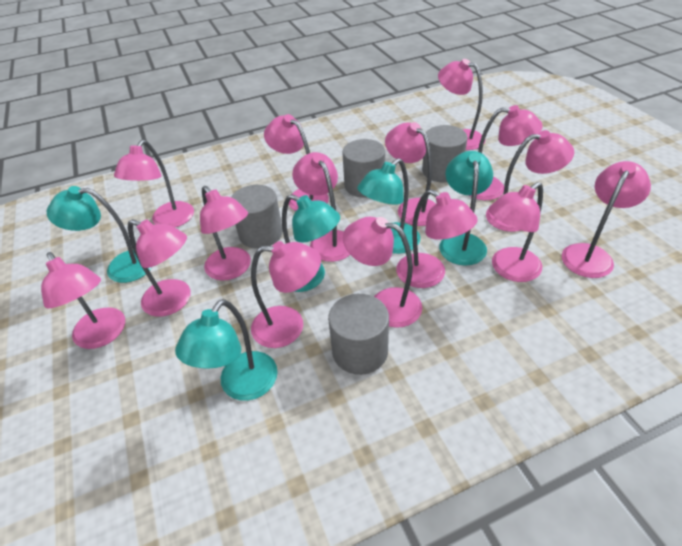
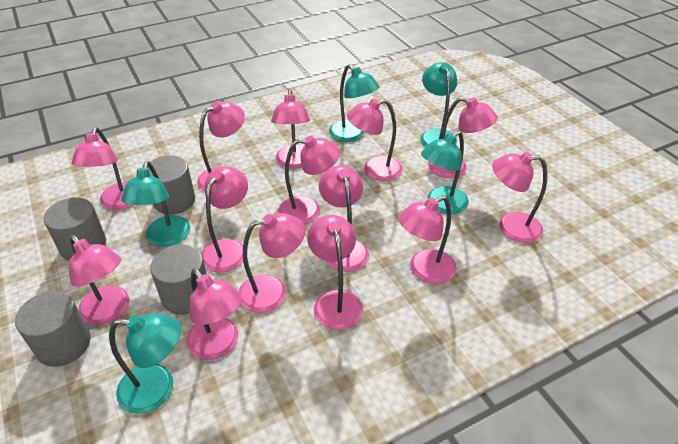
pink lamp: [41,252,125,349] [114,140,194,227] [128,219,191,317] [200,186,251,280] [251,241,321,348] [264,114,329,211] [292,152,350,262] [343,217,422,328] [385,122,436,226] [396,189,477,288] [438,59,485,150] [468,105,543,200] [486,130,574,232] [489,182,543,282] [562,161,651,278] = 15 -> [69,235,129,325] [71,127,133,210] [186,268,243,360] [197,101,245,191] [201,166,248,273] [239,213,305,313] [271,89,310,169] [278,136,340,224] [307,215,363,330] [319,165,369,272] [347,99,403,181] [398,195,457,284] [428,97,498,178] [492,152,547,243] = 14

